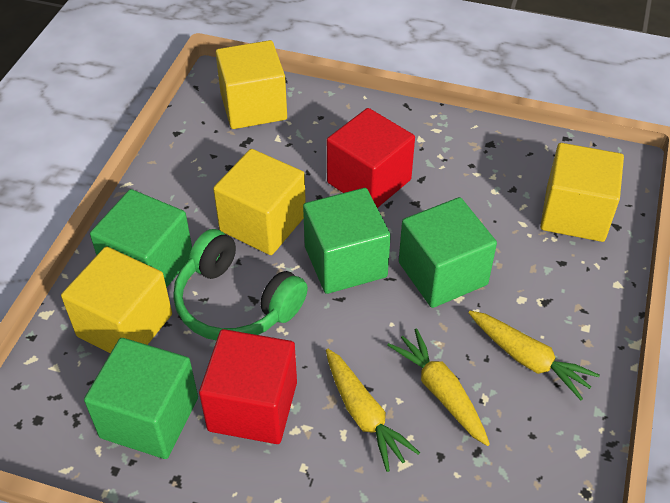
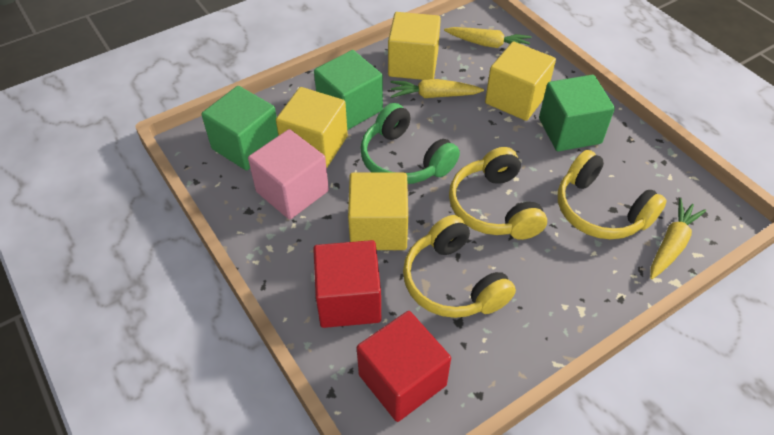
green cube: [84,338,198,459] [90,189,192,288] [303,188,391,294] [399,197,497,308] = 4 -> [201,86,278,170] [314,50,383,130] [539,75,615,151] = 3
pink cube: none = 0 -> [248,129,329,220] = 1
yellow headphones: none = 0 -> [403,215,516,318] [449,147,547,240] [558,150,667,239] = 3

